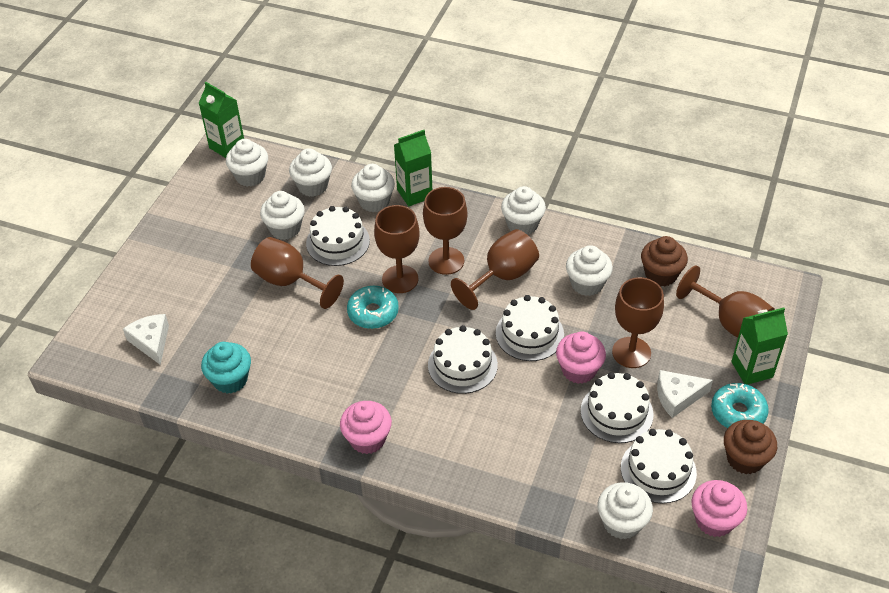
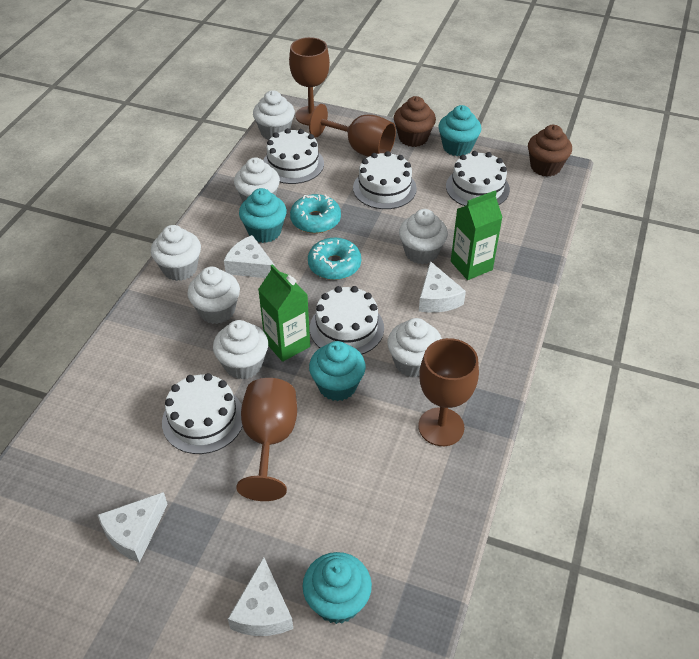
brown goblet: [251,237,344,309] [374,205,419,293] [423,187,468,275] [451,229,539,310] [612,277,664,368] [676,266,775,338] = 6 -> [236,378,297,501] [289,37,330,125] [309,104,396,157] [418,338,479,446] = 4
green carton: [199,82,244,158] [394,130,432,206] [731,307,788,385] = 3 -> [258,264,310,362] [451,190,503,280] = 2
pink cupcake: [340,401,392,454] [556,332,606,384] [691,480,747,537] = 3 -> none = 0
turquoise cupcake: [201,342,251,394] = 1 -> [239,188,287,243] [303,552,372,624] [309,341,366,401] [439,105,481,156] = 4
white cheese: [123,314,169,365] [657,370,713,418] = 2 -> [98,492,168,563] [224,235,275,278] [228,557,293,636] [419,261,466,313] = 4

